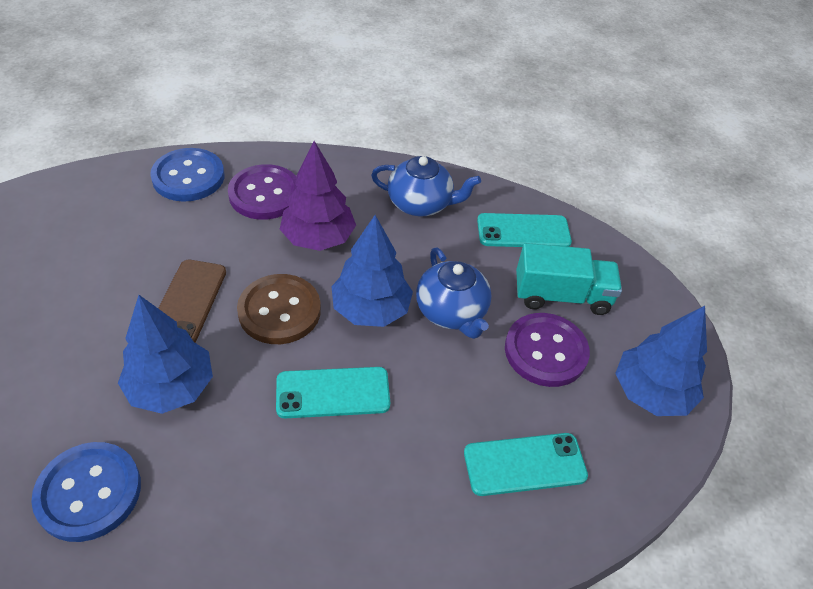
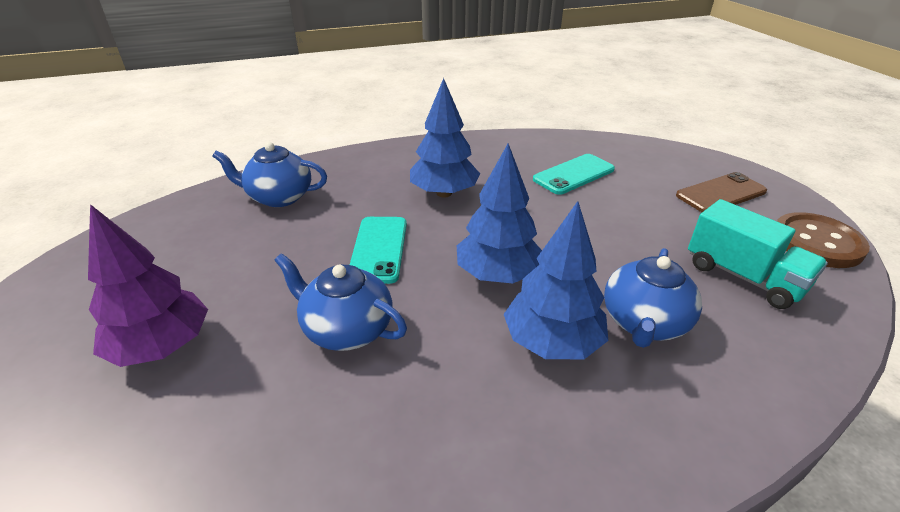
blue button: [31,442,141,542] [150,148,224,202] = 2 -> none = 0
blue teapot: [371,156,481,216] [416,248,492,339] = 2 -> [212,142,327,207] [274,253,407,351] [604,248,702,348] = 3
purple button: [228,164,297,220] [505,313,590,387] = 2 -> none = 0
turquoise phone: [276,367,390,418] [464,433,588,496] [477,213,572,247] = 3 -> [350,217,407,284] [533,154,615,195] = 2

